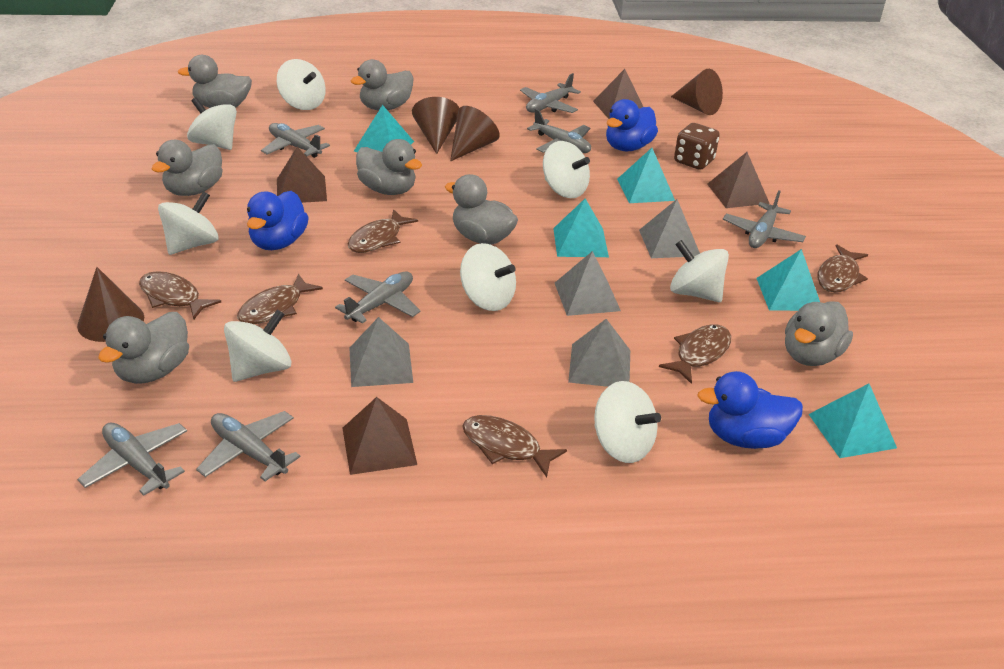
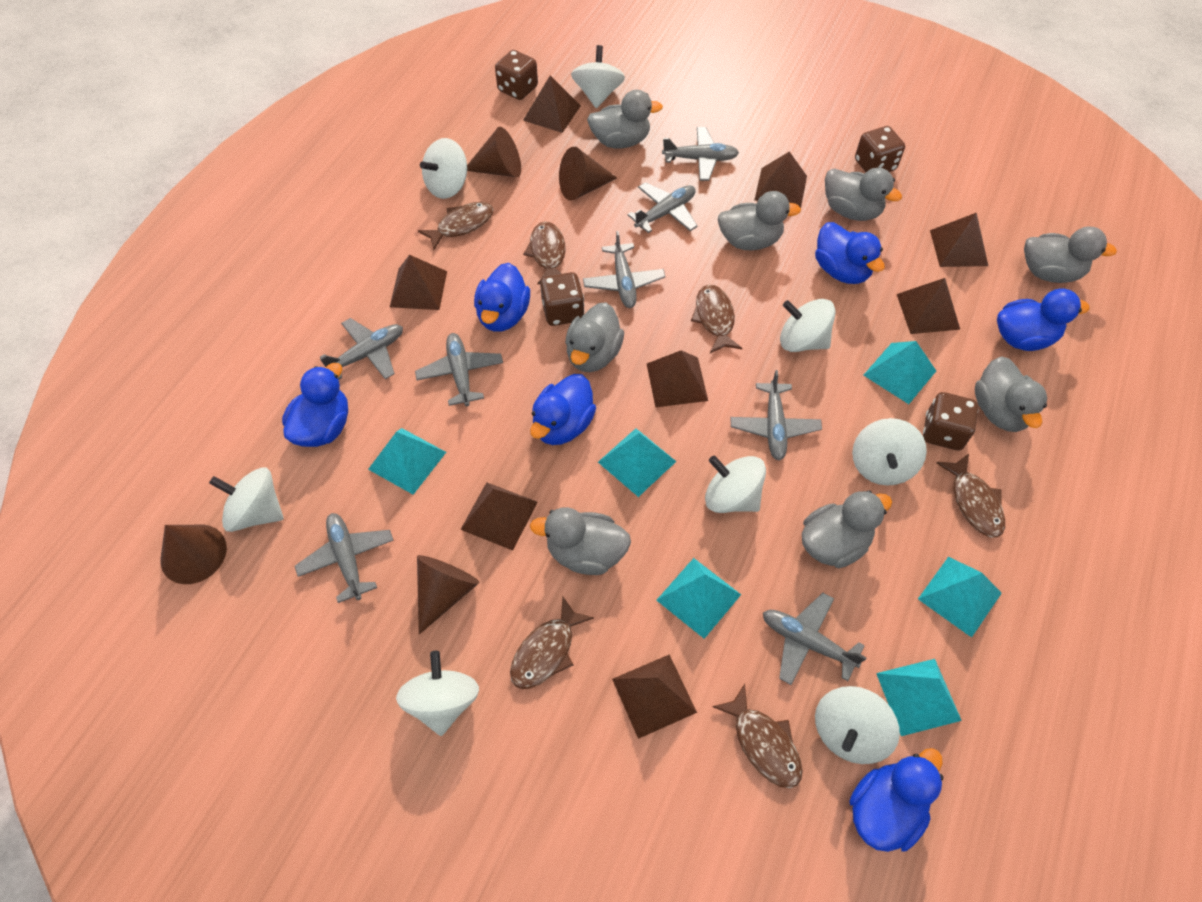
blue duck: [247,191,309,250] [606,99,658,151] [697,371,803,449] = 3 -> [282,363,348,447] [474,263,530,332] [530,374,596,445] [815,222,885,284] [850,748,943,852] [997,288,1089,351] = 6
brown dice: [674,123,720,170] = 1 -> [495,50,538,100] [540,272,585,326] [855,126,905,172] [923,392,978,450] = 4
brown pyramid: [277,147,327,203] [342,397,417,475] [593,69,643,119] [707,152,770,208] = 4 -> [390,255,447,310] [460,482,538,551] [523,76,581,133] [612,655,697,739] [647,350,708,407] [754,151,807,208] [897,278,960,334] [930,213,988,267] = 8
grey duck: [98,312,189,384] [152,140,223,196] [178,55,252,108] [351,59,414,111] [356,139,422,195] [445,174,518,245] [785,301,853,366] = 7 -> [530,507,631,575] [565,302,624,372] [587,90,663,148] [718,191,801,250] [802,490,892,568] [825,168,902,221] [975,356,1047,432] [1024,227,1117,283] = 8
grey plane: [77,423,187,496] [196,411,300,481] [261,123,330,158] [335,271,420,324] [520,73,581,113] [527,109,591,153] [723,190,806,248] = 7 -> [295,513,394,603] [320,318,403,380] [415,333,503,406] [583,231,666,308] [627,182,698,233] [662,127,739,181] [730,370,822,461] [763,593,867,685] = 8
grey pyramid: [349,317,413,387] [555,251,621,316] [568,319,630,387] [639,199,700,258] = 4 -> none = 0
turquoise pyramid: [354,105,414,152] [553,198,609,257] [617,148,675,203] [757,249,820,311] [809,384,897,458] = 5 -> [368,428,446,495] [598,428,677,497] [656,558,741,639] [863,341,936,404] [876,659,962,736] [918,557,1002,637] = 6

